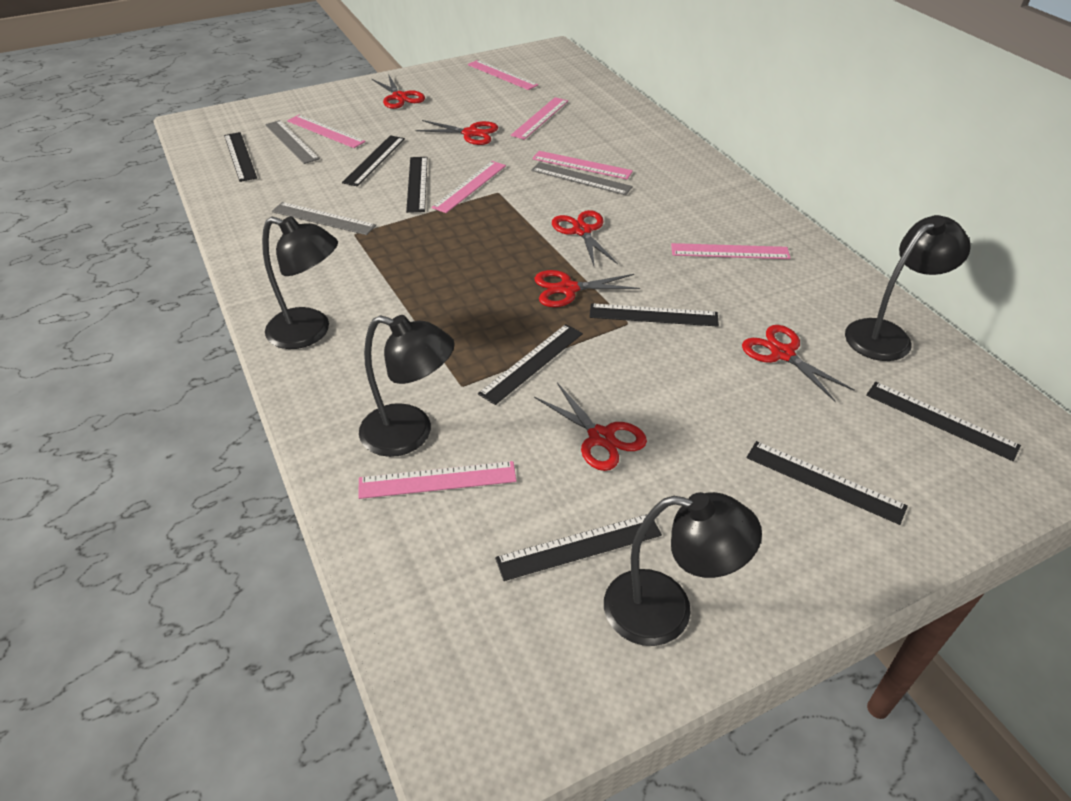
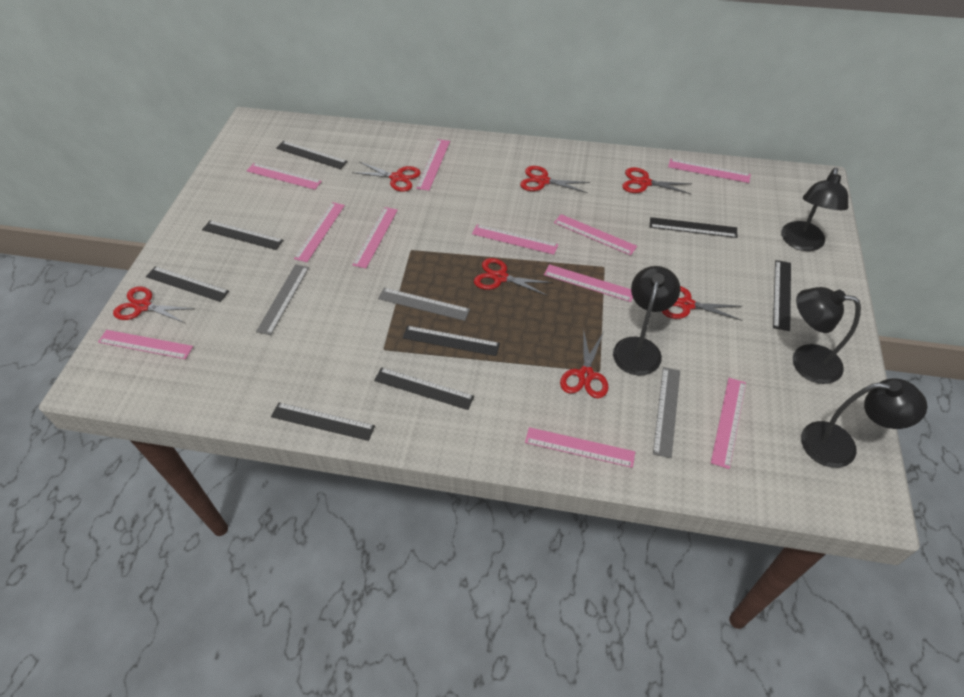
pink ruler: [287,115,366,148] [358,461,516,499] [432,161,506,213] [468,60,538,90] [511,97,568,140] [532,151,633,179] [671,243,791,259] = 7 -> [98,330,193,359] [247,163,322,190] [294,202,345,262] [353,207,398,268] [416,139,450,191] [472,224,558,255] [525,427,635,468] [544,264,633,302] [554,214,637,255] [668,159,751,183] [711,378,746,469] = 11
red scissors: [371,74,425,109] [415,120,498,145] [534,383,647,471] [535,270,640,307] [552,210,618,266] [742,325,855,402] = 6 -> [113,286,195,323] [352,162,421,192] [474,258,553,296] [520,166,590,193] [560,328,608,398] [622,167,693,194] [662,286,742,321] = 7

